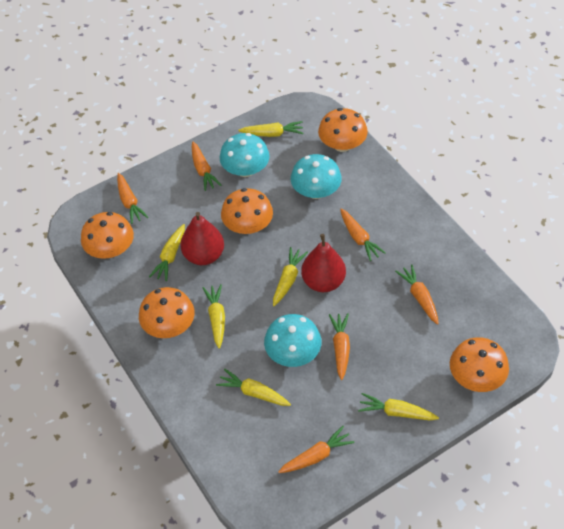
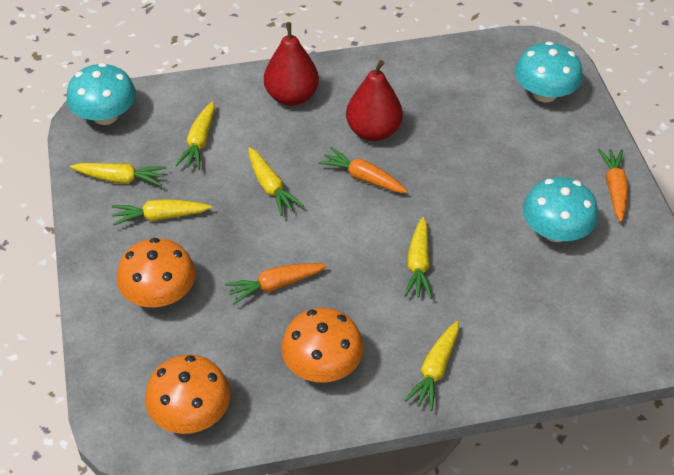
orange carrot: [117,173,149,224] [192,141,222,191] [278,426,355,473] [329,313,350,380] [340,209,386,261] [395,264,439,325] = 6 -> [225,263,327,305] [319,147,408,193] [598,149,628,222] = 3
orange mushroom: [81,212,134,259] [139,287,195,338] [221,188,273,234] [318,108,368,152] [450,337,509,392] = 5 -> [116,238,196,307] [145,355,230,434] [281,308,364,383] = 3

